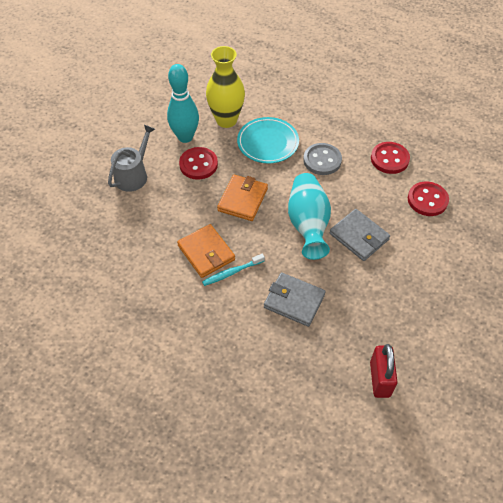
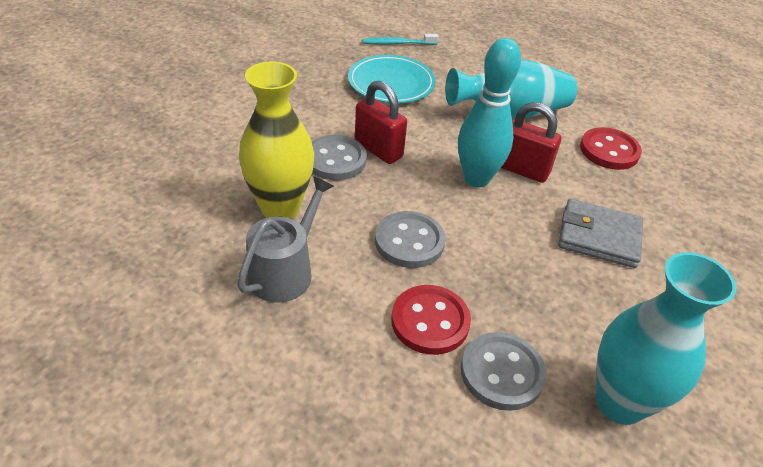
grey button: [303,143,342,175] = 1 -> [312,135,367,180] [375,211,446,268] [461,332,547,411] = 3
grey wallet: [264,272,326,327] [330,209,390,261] = 2 -> [558,199,643,268] = 1
orange wallet: [177,224,235,278] [217,175,268,221] = 2 -> none = 0
red button: [179,147,218,180] [371,142,410,174] [408,181,449,216] = 3 -> [391,285,471,355] [580,127,642,170] = 2
red padlock: [370,344,397,398] = 1 -> [355,81,407,164] [501,102,561,183] = 2
turquoise vase: [288,173,331,260] = 1 -> [445,59,577,118] [596,252,736,425] = 2

